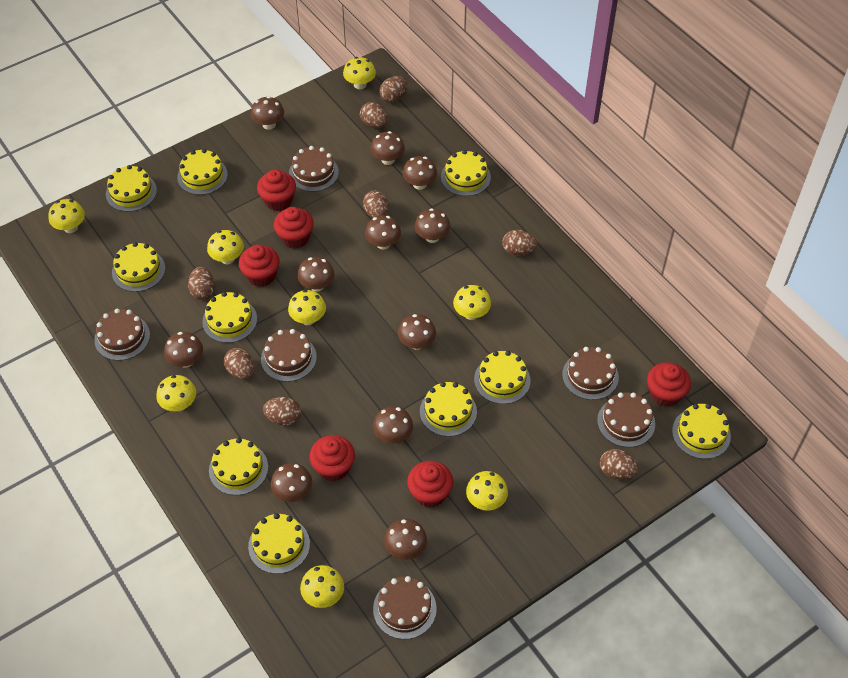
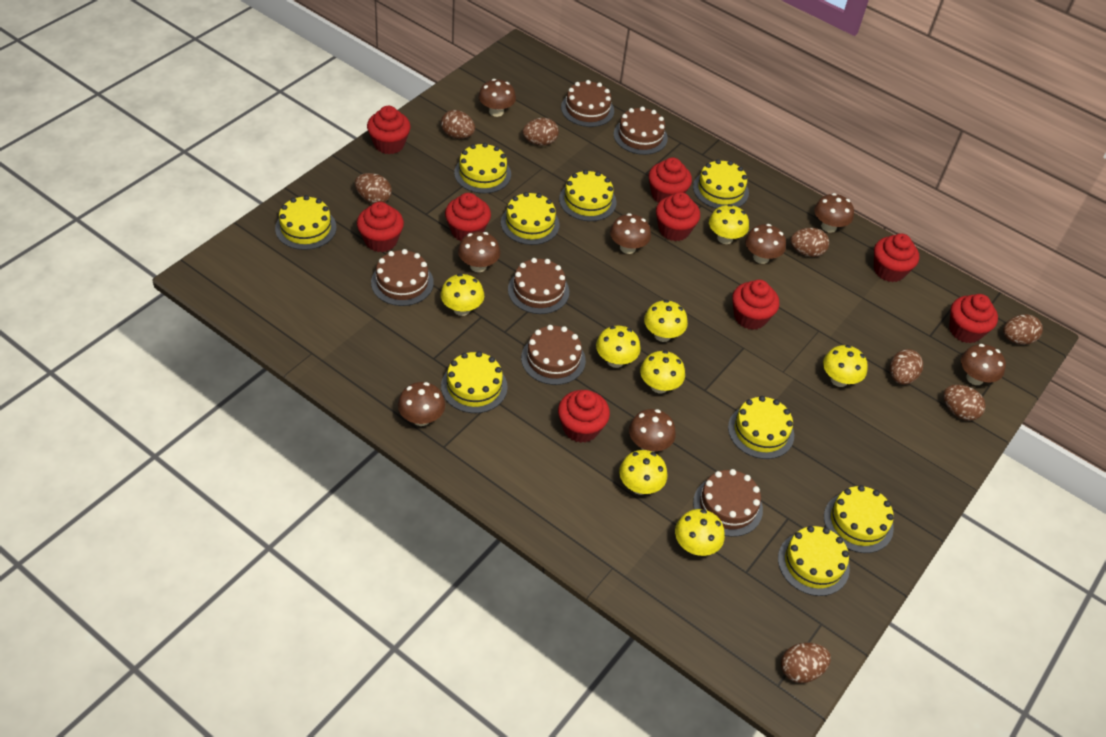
brown mushroom: [164,332,203,368] [251,96,284,130] [271,463,312,502] [297,257,335,292] [365,215,401,250] [371,131,405,165] [373,406,413,444] [384,519,427,560] [398,314,436,350] [402,156,437,190] [414,208,451,243] = 11 -> [398,382,445,426] [458,232,500,272] [478,79,516,117] [610,213,651,254] [629,409,676,452] [745,224,786,264] [814,193,854,233] [961,344,1006,385] = 8
red cupcake: [239,245,280,287] [257,170,296,211] [274,207,314,248] [309,435,355,481] [407,461,453,508] [647,362,691,407] = 6 -> [357,202,404,252] [367,106,411,154] [445,193,491,242] [558,390,610,443] [649,157,692,203] [656,192,700,241] [732,280,779,330] [874,233,919,282] [949,294,998,343] = 9
yellow cake: [106,165,157,212] [112,242,165,292] [177,149,228,195] [202,292,257,343] [209,438,268,495] [248,513,310,574] [420,382,477,437] [441,150,491,196] [474,351,530,404] [672,404,731,459] = 10 -> [275,195,337,250] [441,351,507,413] [454,143,511,193] [501,192,560,245] [559,170,616,221] [693,159,749,209] [728,396,794,459] [778,526,850,596] [824,485,894,553] = 9

